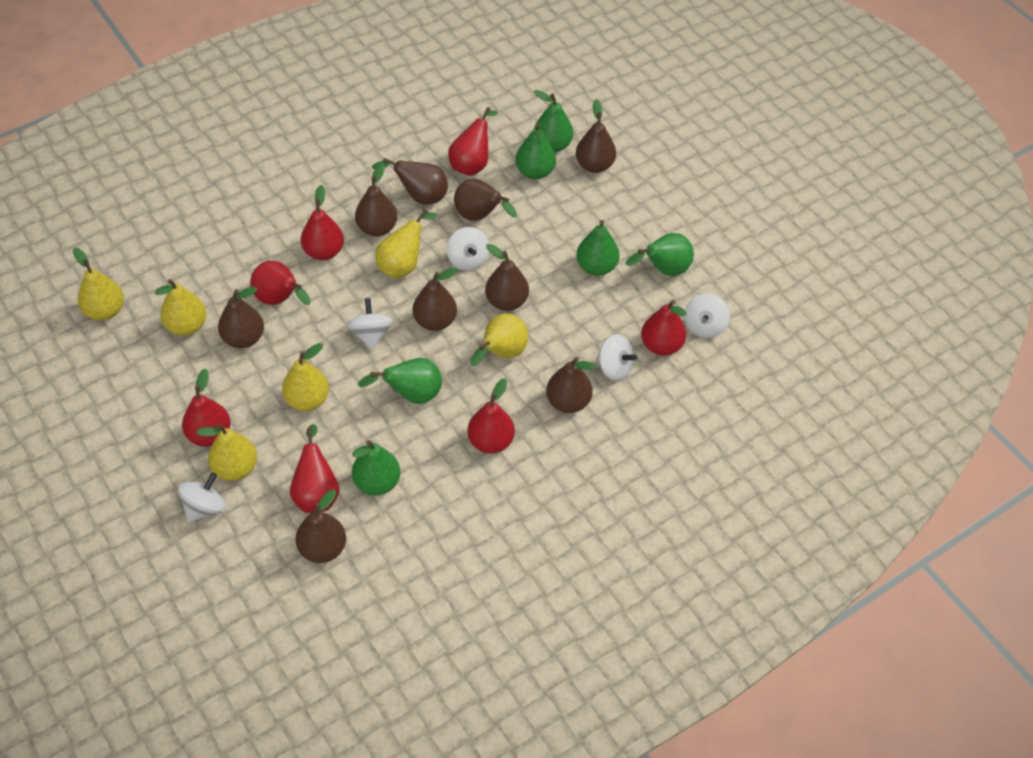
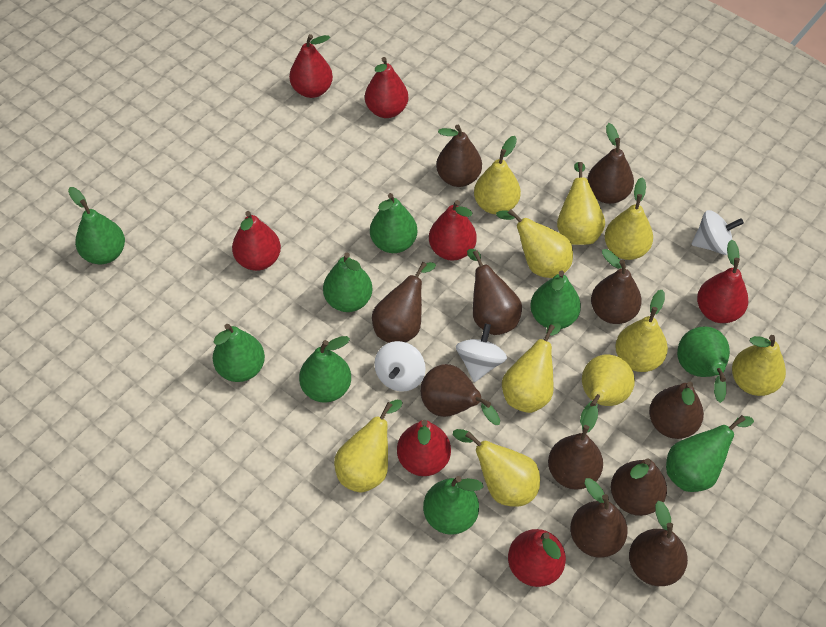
brown pear: [218,287,264,348] [296,489,346,563] [355,162,397,236] [372,158,448,205] [413,268,458,331] [454,179,517,221] [485,244,529,311] [546,357,595,413] [576,99,616,173] = 9 -> [372,262,436,343] [420,364,500,425] [436,125,482,187] [467,249,522,335] [548,406,603,490] [570,478,628,558] [587,123,634,204] [591,249,642,324] [611,458,667,516] [629,501,688,586] [649,382,704,439] = 11
green pear: [352,440,400,495] [358,358,442,404] [515,123,556,179] [534,90,573,152] [576,220,620,276] [626,233,694,276] = 6 -> [68,187,125,264] [213,324,265,382] [299,336,351,403] [323,253,372,312] [370,193,417,253] [423,476,484,535] [530,271,581,329] [666,415,754,492] [677,327,730,403] = 9
white spinning top: [178,472,225,523] [347,298,393,351] [447,227,489,271] [597,334,637,381] [684,293,730,338] = 5 -> [374,341,426,391] [456,324,507,382] [691,210,744,255] = 3
yellow pear: [73,248,124,321] [155,279,206,336] [196,424,257,481] [282,343,329,411] [376,210,437,278] [470,313,529,366] = 6 -> [334,400,403,492] [453,429,540,507] [474,136,521,214] [496,209,573,278] [502,323,561,413] [557,162,605,245] [580,355,635,425] [604,178,653,260] [615,290,668,372] [732,335,786,396] = 10

